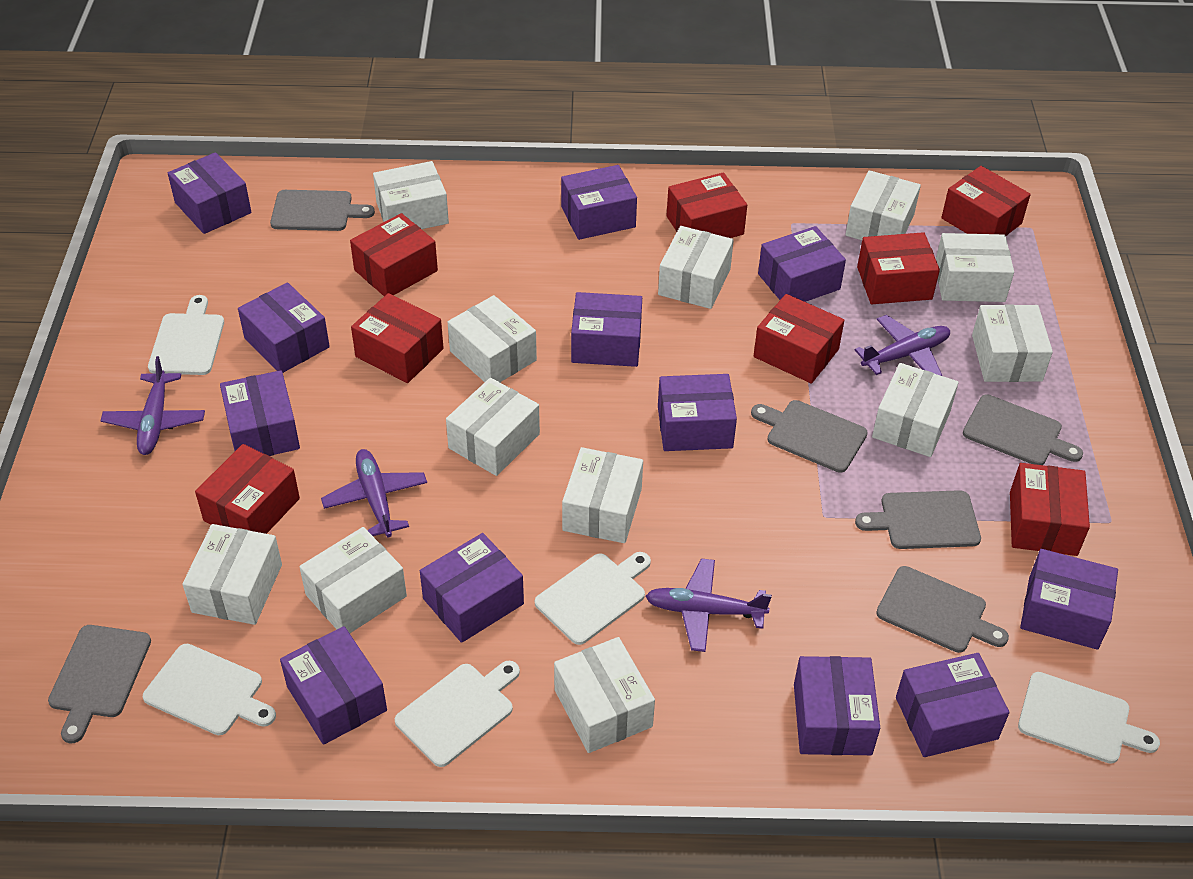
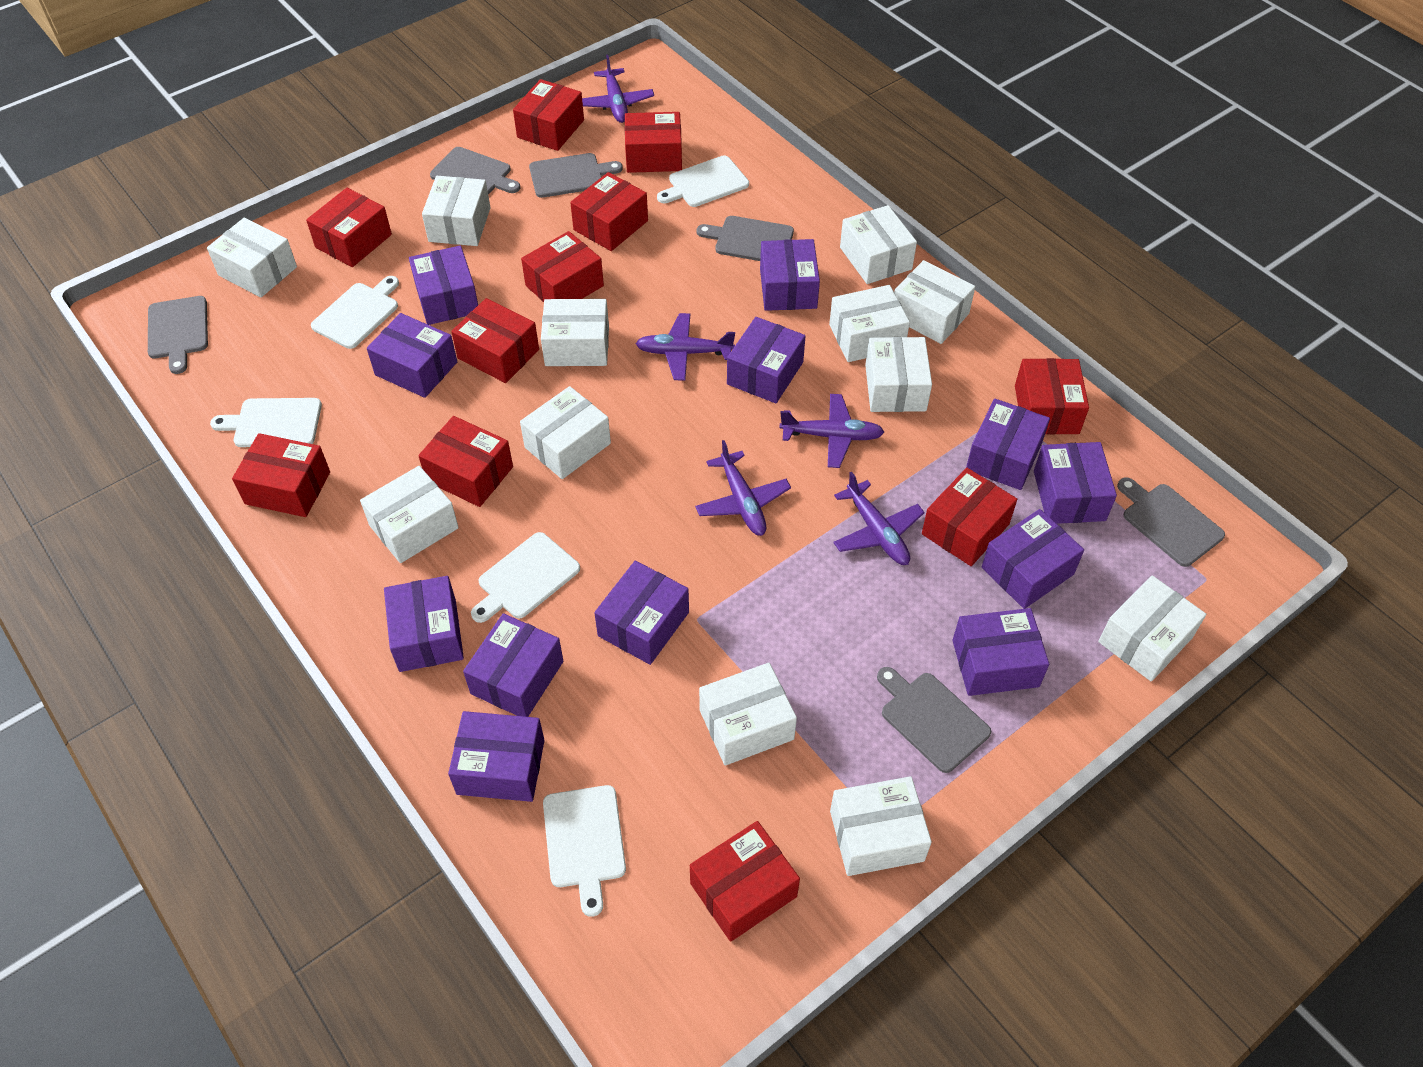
purple plane: [100,356,205,455] [321,449,427,537] [645,558,772,652] [855,315,950,376] = 4 -> [582,55,654,123] [635,313,735,381] [695,440,791,536] [779,394,884,468] [833,472,925,565] = 5
red box: [195,444,300,534] [350,213,438,296] [351,293,444,383] [667,172,747,238] [754,294,844,384] [857,232,940,304] [941,166,1031,236] [1010,463,1090,556] = 8 -> [232,433,330,517] [306,188,392,267] [418,416,513,507] [451,298,539,383] [513,79,584,151] [521,231,604,302] [570,172,648,251] [625,112,682,173] [690,821,800,942] [922,468,1017,566] [1015,358,1089,434] = 11

